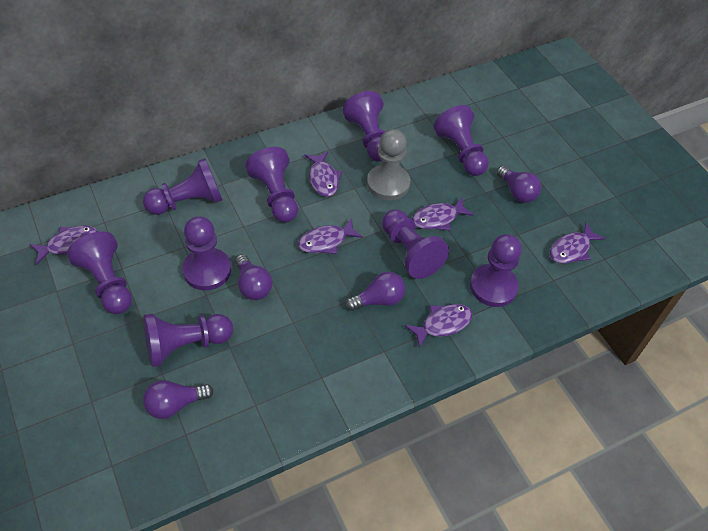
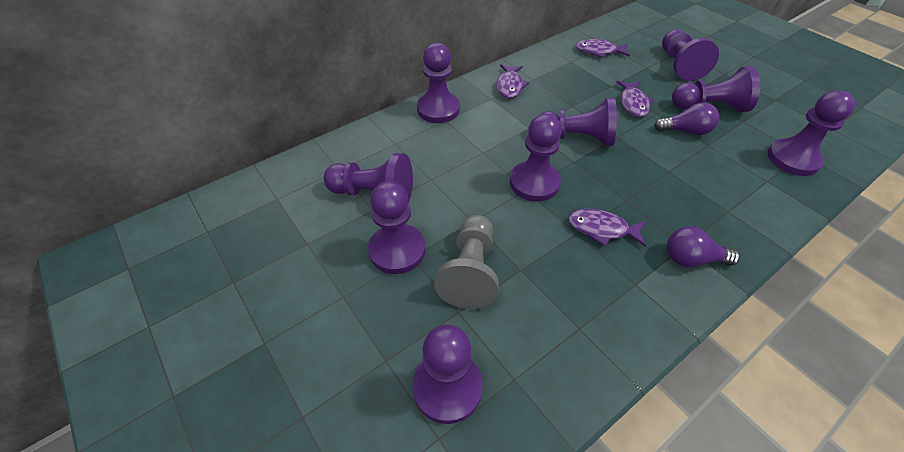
purple fish: [29,225,98,265] [298,218,363,254] [304,151,342,197] [405,304,472,348] [412,197,474,231] [550,223,605,264] = 6 -> [496,64,529,98] [568,209,646,246] [576,39,630,58] [616,81,654,117] = 4
purple light bulb: [143,380,214,419] [235,254,272,300] [346,272,405,311] [497,166,542,203] = 4 -> [654,102,719,135] [667,226,740,267] = 2

